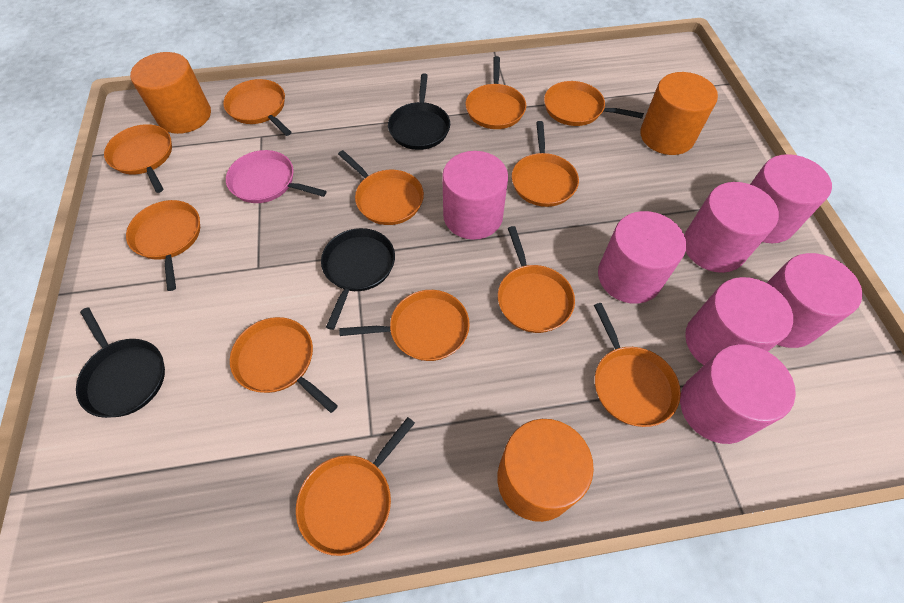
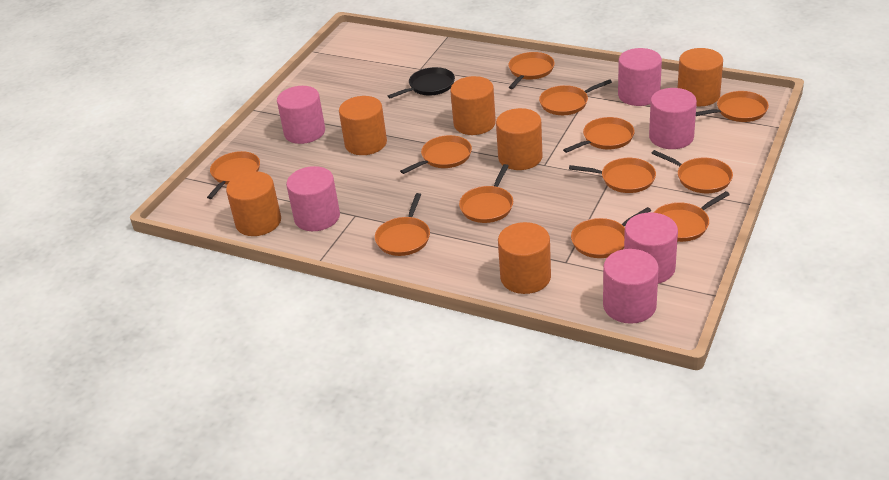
black pan: [76,307,165,418] [321,228,395,330] [388,74,450,150] = 3 -> [388,67,455,98] = 1
orange cylinder: [130,52,211,134] [497,419,594,522] [640,72,718,155] = 3 -> [226,171,281,236] [339,96,387,155] [450,76,496,135] [496,108,543,170] [498,222,551,294] [678,48,723,106] = 6
pink cylinder: [442,151,508,240] [598,211,686,304] [680,344,796,444] [684,182,779,273] [685,277,793,365] [750,154,832,243] [767,253,862,348] = 7 -> [277,86,325,144] [286,166,340,231] [603,249,659,324] [618,48,662,106] [624,212,678,283] [649,88,697,149] = 6
pink pan: [226,150,327,203] = 1 -> none = 0

